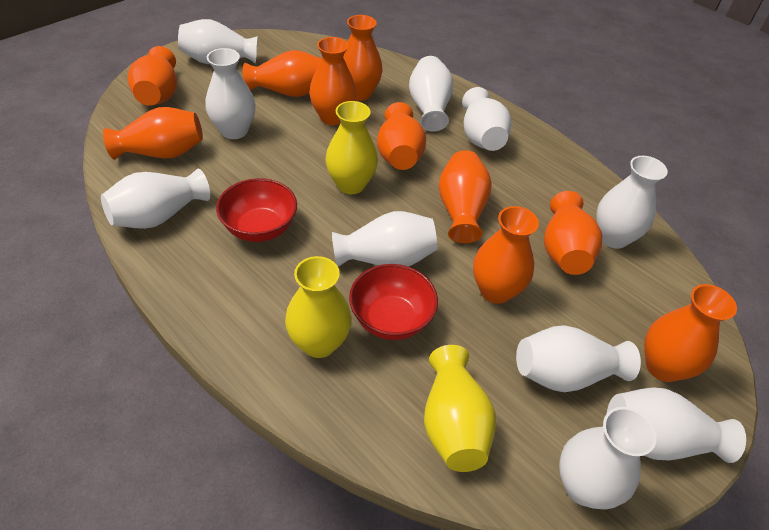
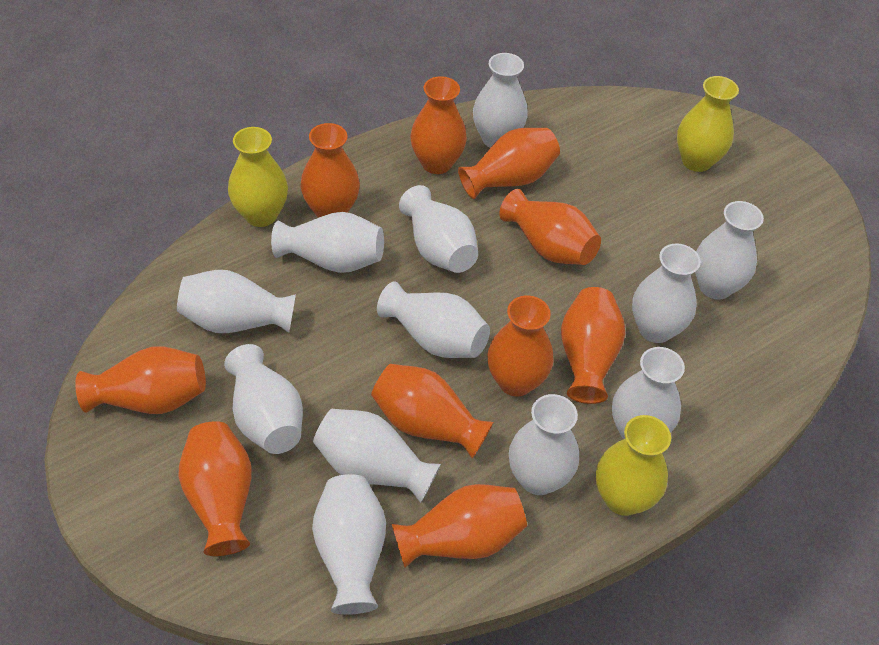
red bowl: [216,178,297,242] [349,264,438,340] = 2 -> none = 0
white vase: [101,169,210,229] [178,19,258,64] [206,48,256,139] [332,211,437,267] [409,56,454,132] [462,87,512,151] [516,325,641,392] [559,407,657,509] [596,156,668,249] [607,387,746,463] = 10 -> [177,270,296,333] [224,344,303,454] [271,212,384,273] [312,474,386,615] [313,409,441,503] [377,281,490,358] [399,185,478,273] [473,53,528,148] [509,394,579,495] [612,347,685,439] [632,243,701,343] [695,201,764,300] = 12

